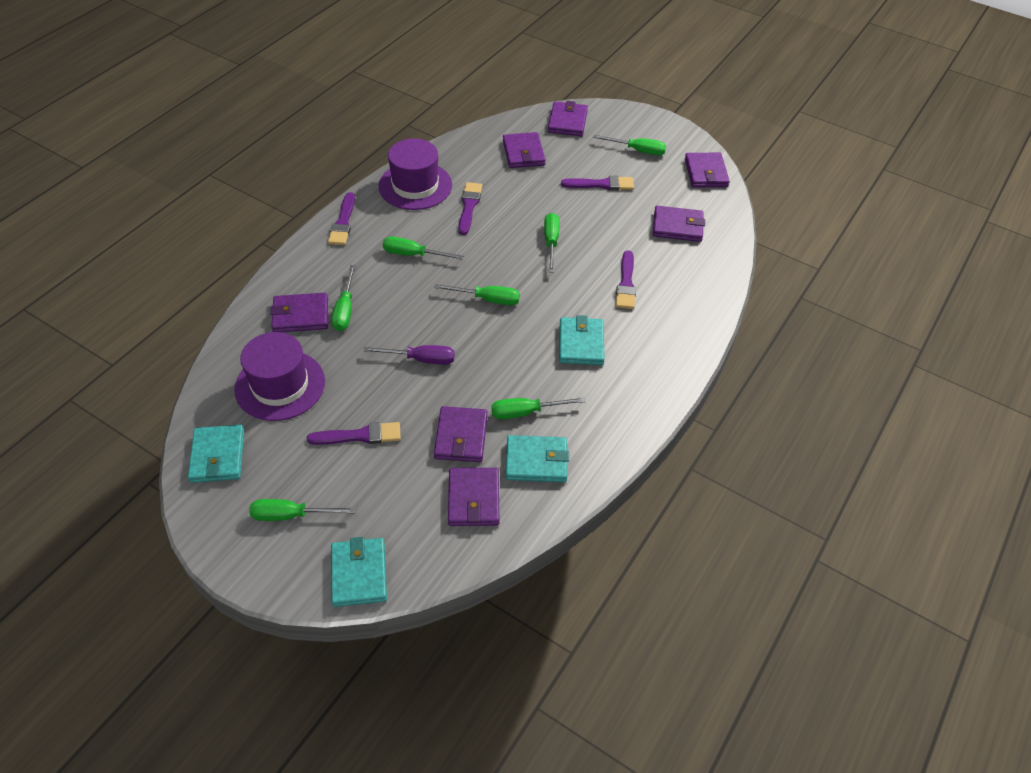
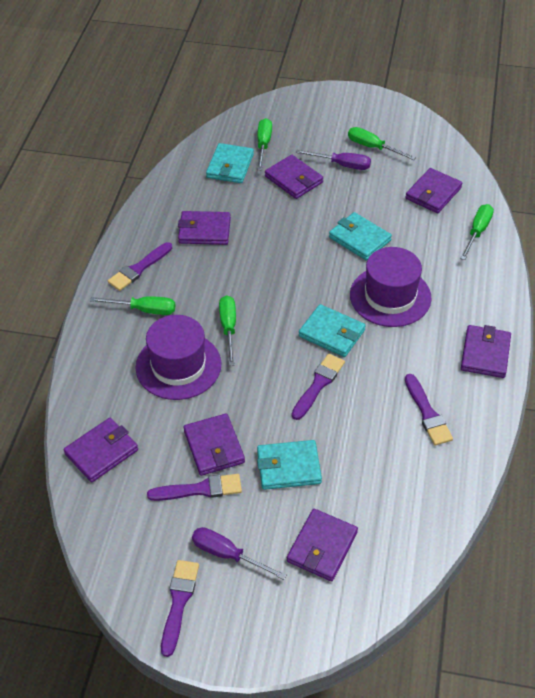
green screwdriver: [249,499,355,521] [332,265,355,331] [383,237,464,260] [434,284,520,305] [491,397,586,419] [544,213,560,273] [593,135,666,155] = 7 -> [90,296,176,315] [219,295,236,366] [257,118,272,170] [348,127,416,160] [460,204,494,260] = 5
purple screwdriver: [364,345,455,365] = 1 -> [192,527,287,580] [296,150,371,170] = 2

